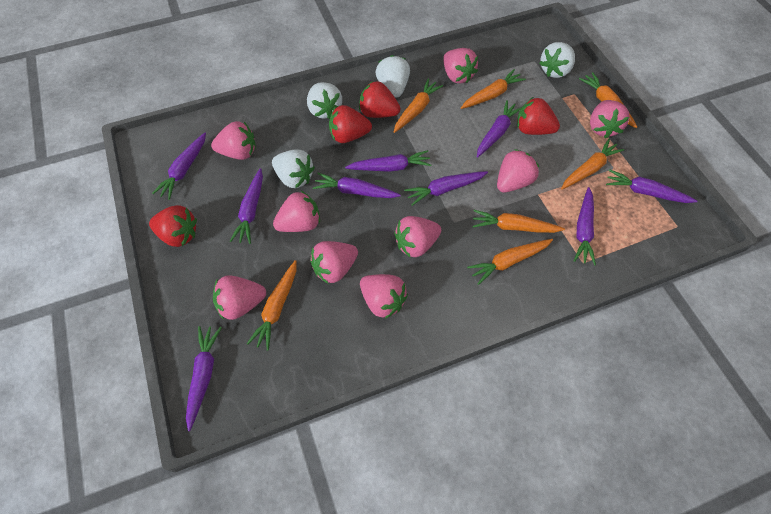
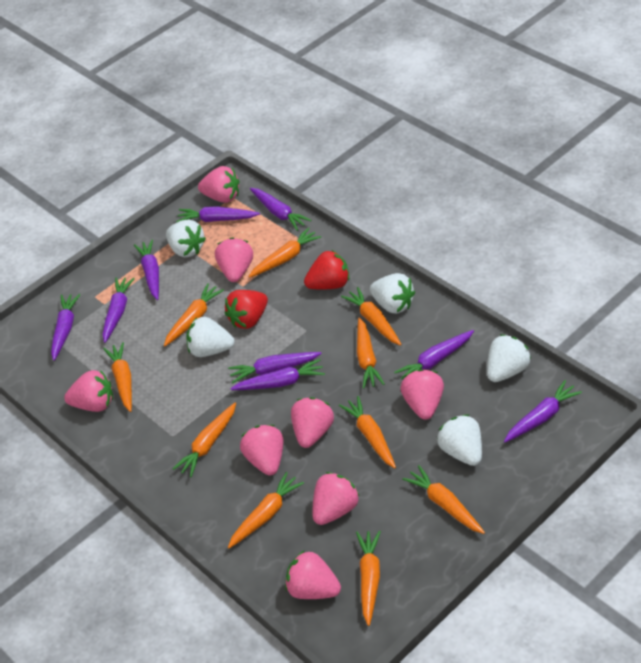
orange carrot: [247,260,297,351] [394,78,443,133] [461,69,526,109] [467,239,553,285] [472,210,565,233] [561,139,624,190] [579,72,637,128] = 7 -> [103,342,132,412] [164,283,224,346] [173,403,236,477] [228,472,304,548] [249,227,321,278] [339,396,396,469] [341,287,402,346] [356,531,381,626] [357,317,385,389] [402,465,485,534] = 10
pink strawberry: [211,121,256,160] [213,275,266,320] [273,191,320,232] [310,241,358,284] [360,274,408,319] [394,216,441,258] [443,48,478,83] [497,149,539,193] [590,100,630,138] = 9 -> [64,370,113,412] [198,166,239,203] [215,237,253,282] [240,425,284,476] [285,550,341,599] [291,397,334,448] [312,472,360,525] [400,369,444,420] = 8
red strawberry: [149,205,197,247] [329,105,372,143] [359,81,401,118] [517,97,560,135] = 4 -> [225,290,268,329] [304,250,349,290] = 2
white strawberry: [272,149,315,188] [307,82,342,119] [375,55,410,98] [539,42,575,78] = 4 -> [166,220,206,257] [186,317,235,357] [370,273,415,314] [437,415,482,466] [487,335,531,382] = 5

